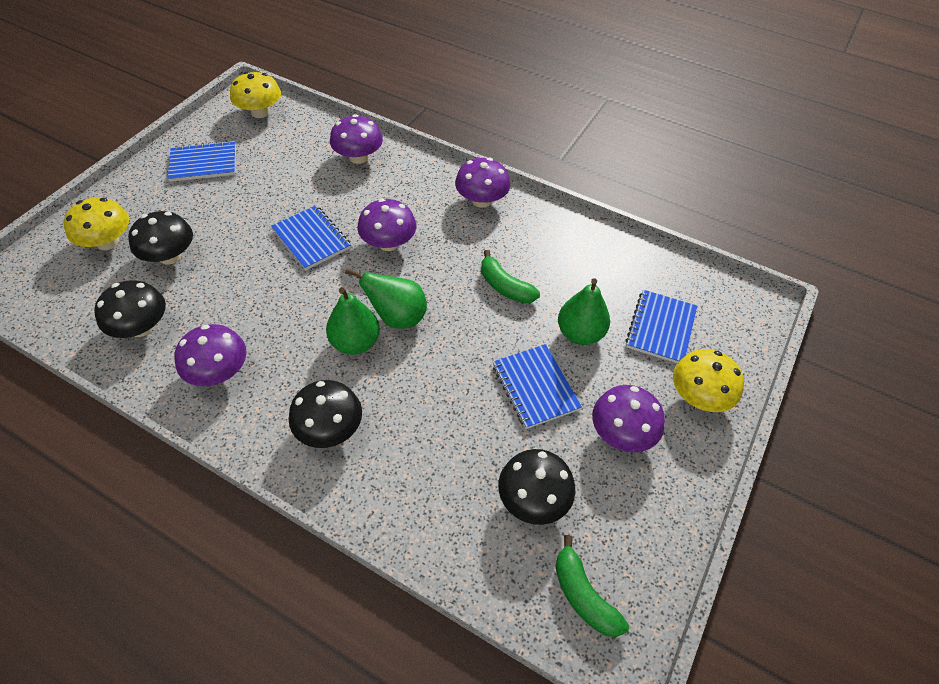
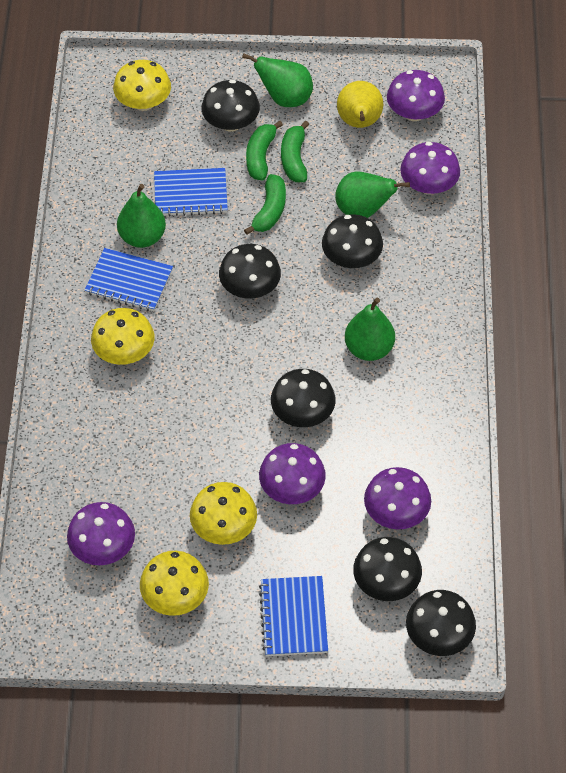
black mushroom: [94,280,166,338] [128,211,193,265] [288,380,362,448] [498,449,575,525] = 4 -> [201,80,260,132] [219,244,281,298] [271,369,336,427] [322,214,383,268] [353,537,422,601] [406,590,476,656] = 6
blue notebook: [168,140,236,182] [271,205,351,270] [493,344,582,429] [626,290,697,363] = 4 -> [85,248,173,311] [154,168,228,217] [259,576,328,656] = 3
green banana: [481,250,540,304] [555,535,629,637] = 2 -> [244,174,286,235] [246,121,283,181] [281,121,309,182] = 3
green pear: [326,287,380,355] [345,268,427,329] [558,278,610,345] = 3 -> [117,184,166,248] [242,53,313,107] [335,171,410,218] [345,298,395,361] = 4
yellow mushroom: [63,197,129,250] [230,72,281,118] [673,349,744,412] = 3 -> [91,308,155,365] [113,60,171,111] [140,551,209,616] [190,482,257,545] = 4
yellow pear: none = 0 -> [337,81,383,128] = 1

